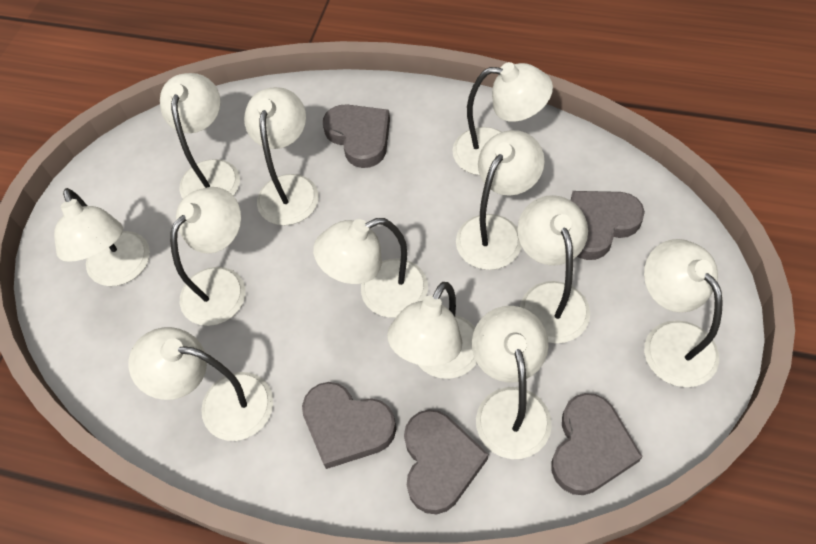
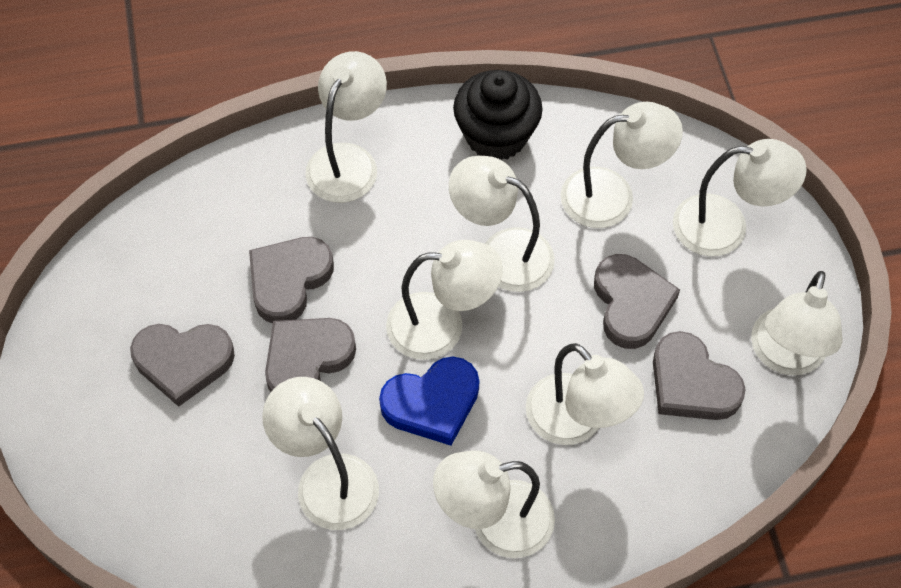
black cupcake: none = 0 -> [453,70,543,160] = 1
blue heart: none = 0 -> [379,357,479,446] = 1
white lamp: [54,188,150,286] [128,327,273,441] [160,73,240,199] [170,187,246,326] [244,87,319,225] [313,218,428,318] [387,282,477,379] [453,62,553,175] [456,130,545,270] [472,306,552,459] [517,195,590,343] [644,239,723,387] = 12 -> [262,377,379,530] [305,51,387,203] [386,240,503,360] [433,450,555,558] [449,156,555,292] [526,343,644,445] [561,102,683,228] [673,139,807,256] [751,271,843,375] = 9

